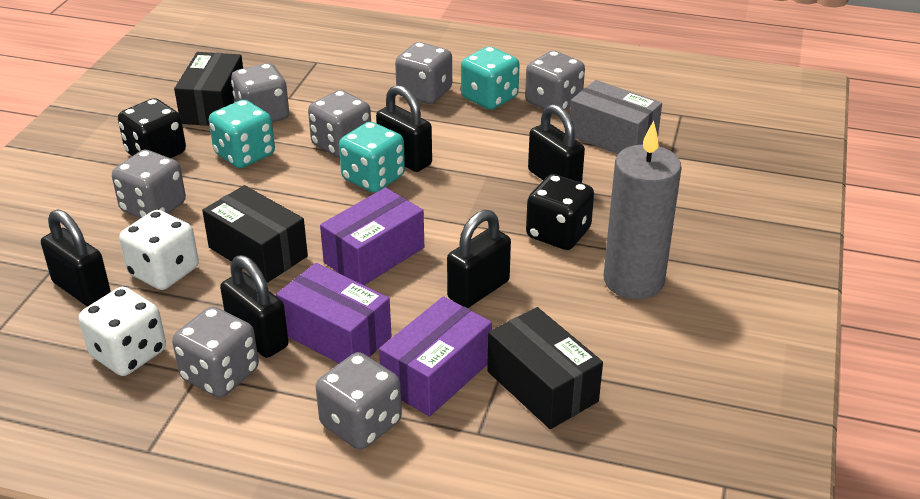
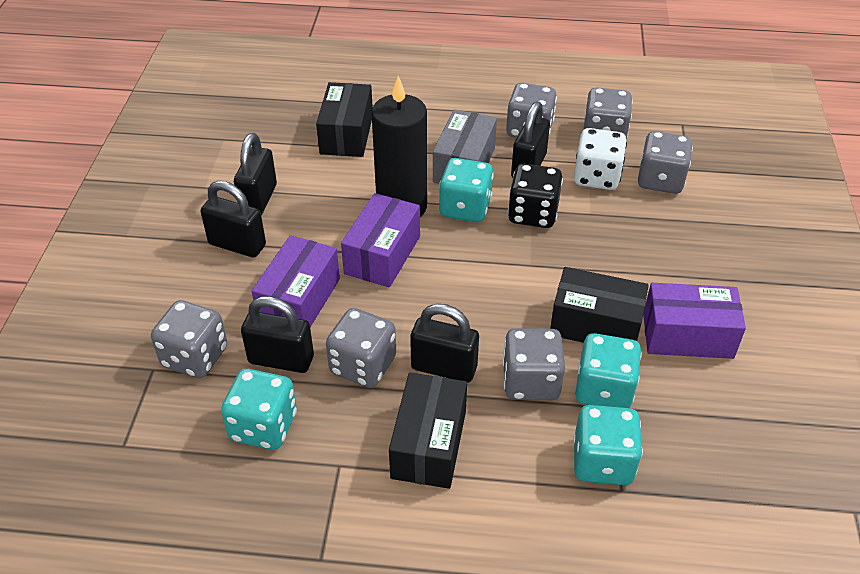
black candle: none = 0 -> [372,76,427,217] = 1
black dice: [118,98,186,158] [526,174,594,250] = 2 -> [508,164,563,228] = 1
grey candle: [604,121,682,299] = 1 -> none = 0
grey dice: [112,150,186,218] [172,306,259,398] [231,63,289,122] [308,90,371,158] [316,352,402,450] [395,42,452,104] [525,51,585,110] = 7 -> [151,300,227,378] [326,308,396,388] [503,328,565,400] [506,83,557,138] [584,87,633,140] [638,131,693,194] = 6
turquoise dice: [209,100,275,168] [339,122,405,193] [461,46,520,110] = 3 -> [221,369,297,450] [439,158,494,222] [573,405,643,485] [575,333,642,408] = 4
white dice: [79,287,166,376] [119,210,199,290] = 2 -> [574,128,627,190] = 1

